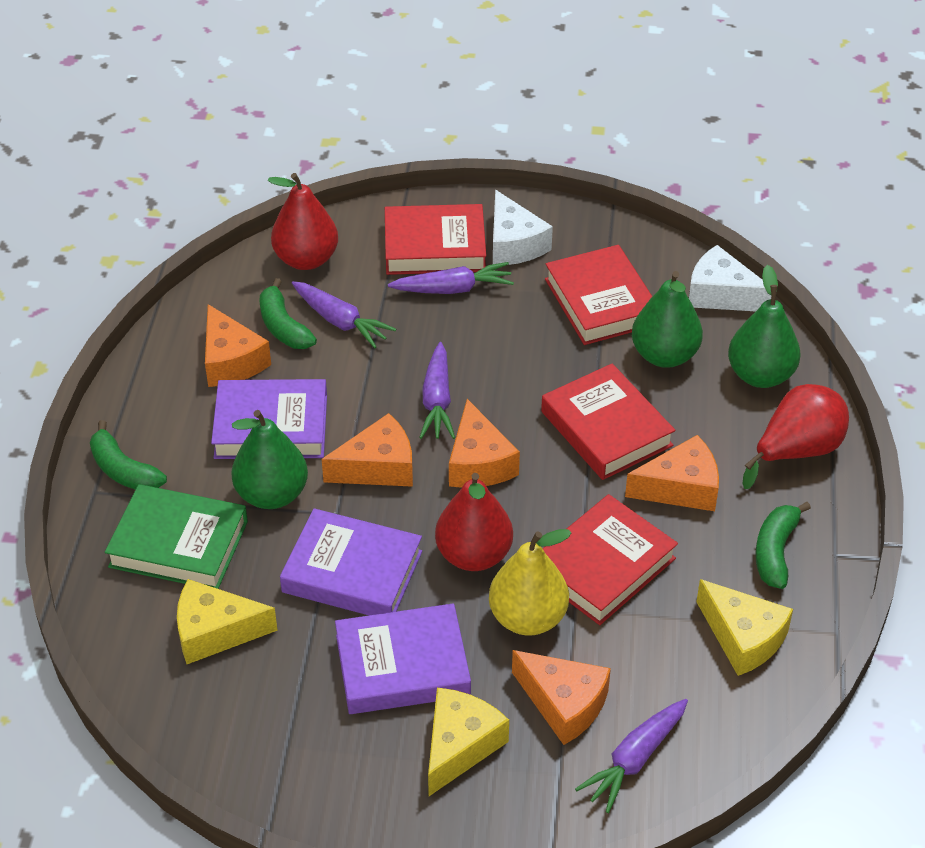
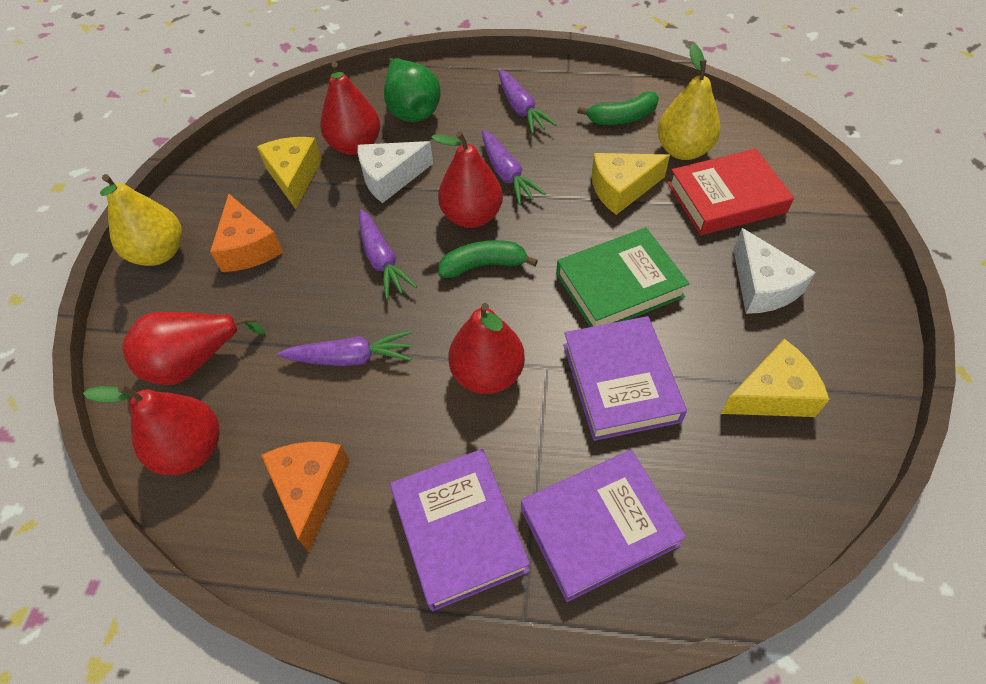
green banana: [90,420,167,490] [260,278,317,349] [755,502,811,589] = 3 -> [438,240,538,278] [577,91,659,125] = 2
green pear: [231,410,308,509] [632,271,703,368] [728,265,801,388] = 3 -> [384,58,440,122] = 1
orange cheese: [205,304,271,387] [322,413,413,487] [449,399,520,488] [512,650,611,745] [625,435,719,511] = 5 -> [210,194,283,272] [261,442,349,551] = 2
red book: [385,204,486,275] [541,364,675,480] [542,494,678,625] [545,245,653,345] = 4 -> [668,149,794,235] = 1
red pear: [268,173,338,270] [435,473,513,571] [743,384,849,489] = 3 -> [83,384,220,475] [122,312,266,385] [320,62,380,155] [431,132,503,228] [448,303,525,394] = 5
yellow pear: [489,529,572,635] = 1 -> [100,174,182,266] [657,44,720,160] = 2

